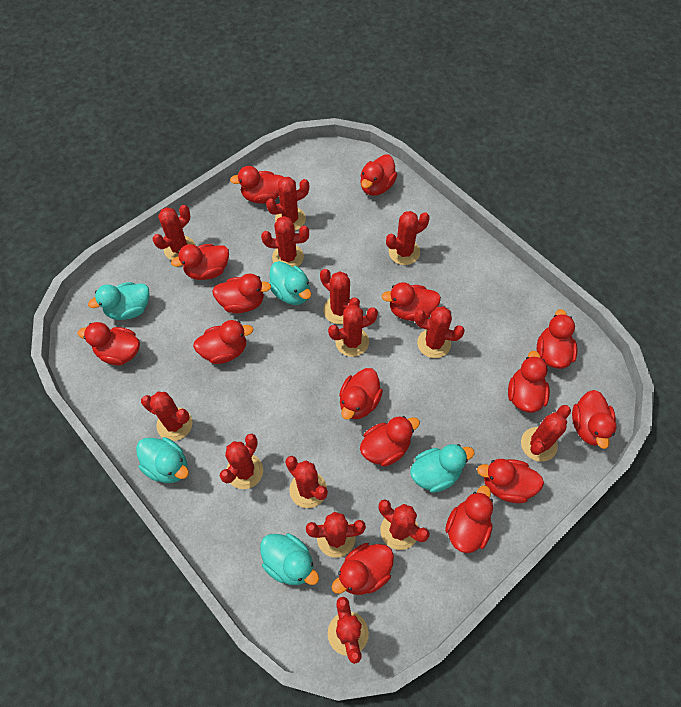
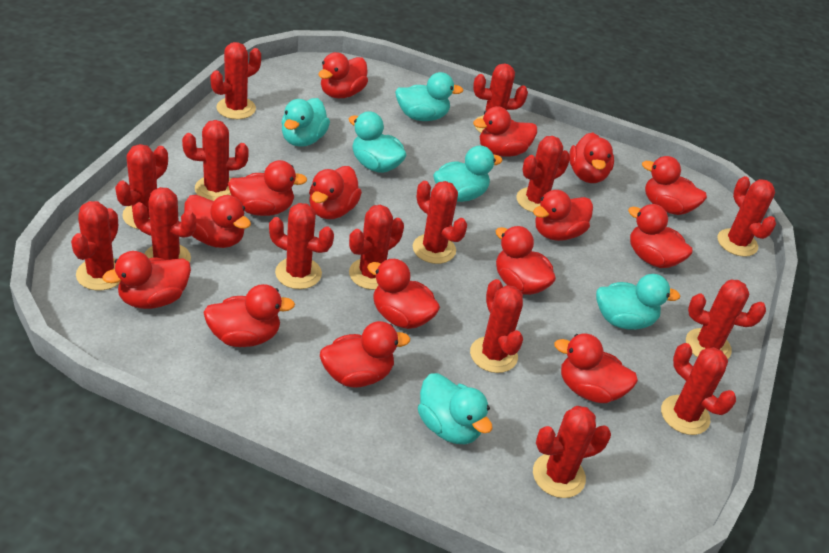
red cactus: [141,392,193,441] [153,205,195,260] [220,434,263,489] [261,216,309,267] [266,177,309,231] [285,456,328,508] [306,512,366,558] [320,269,360,324] [328,305,378,357] [328,597,369,664] [379,500,429,550] [386,211,430,265] [414,307,465,358] [521,405,571,462] = 14 -> [71,201,120,290] [115,144,168,229] [132,187,196,263] [182,120,249,201] [211,42,261,119] [269,203,334,289] [349,205,404,290] [413,181,467,264] [470,279,523,373] [473,64,528,133] [516,136,570,212] [533,406,611,498] [661,343,736,435] [686,280,766,359] [718,176,776,257] = 15
turquoise duck: [88,282,149,320] [136,437,189,483] [260,533,319,585] [269,261,311,305] [410,444,475,493] = 5 -> [281,98,330,147] [349,111,407,173] [395,72,463,121] [418,373,492,444] [433,146,502,202] [596,274,680,330] = 6

